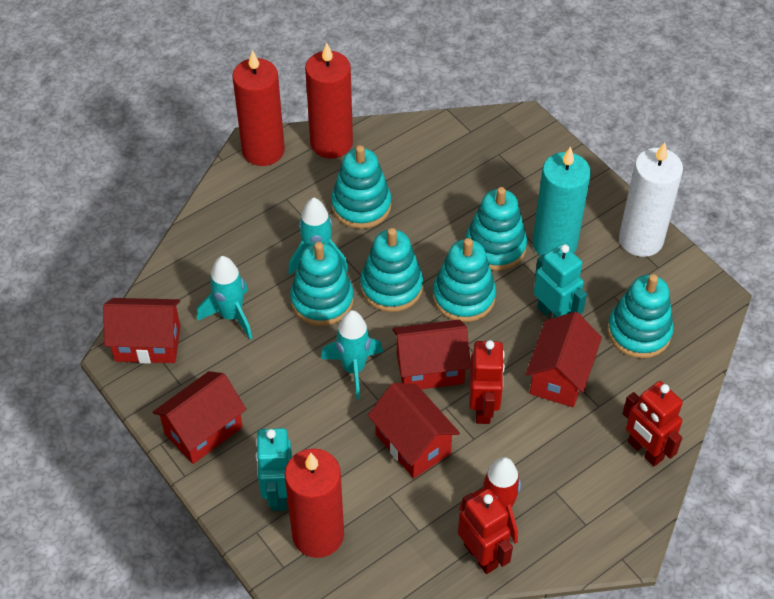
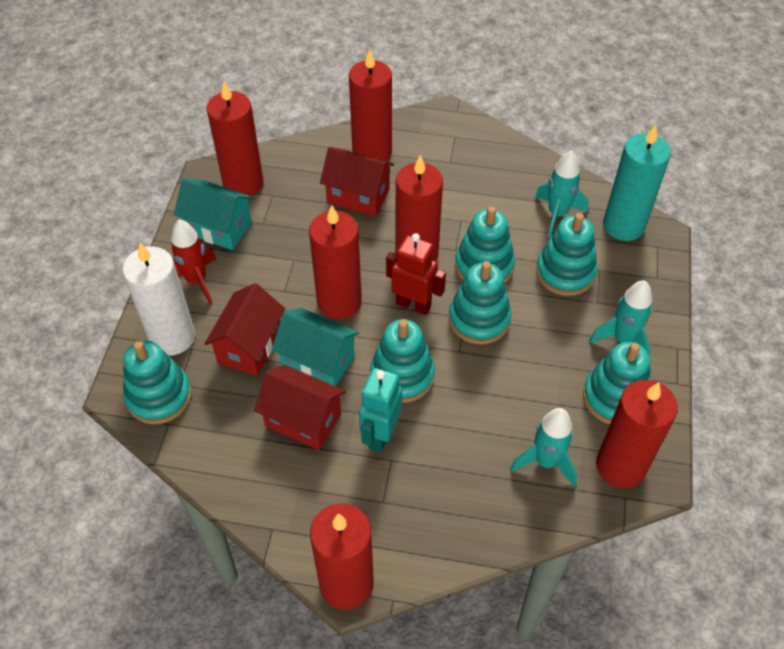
red candle: [232,50,285,166] [285,448,344,558] [305,43,353,158] = 3 -> [207,81,264,196] [309,205,362,319] [310,503,374,610] [349,49,392,161] [395,155,443,261] [596,380,678,488] = 6
red house: [103,298,181,364] [153,371,246,464] [368,383,460,478] [392,320,471,389] [525,312,602,407] = 5 -> [204,283,285,376] [254,365,346,450] [320,147,394,216] = 3
red robot: [458,489,513,574] [469,340,505,424] [622,381,683,467] = 3 -> [386,233,446,315] = 1
turquoise house: none = 0 -> [174,178,253,250] [272,308,359,386] = 2
turquoise robot: [256,428,292,511] [533,244,587,318] = 2 -> [359,368,402,452] = 1

